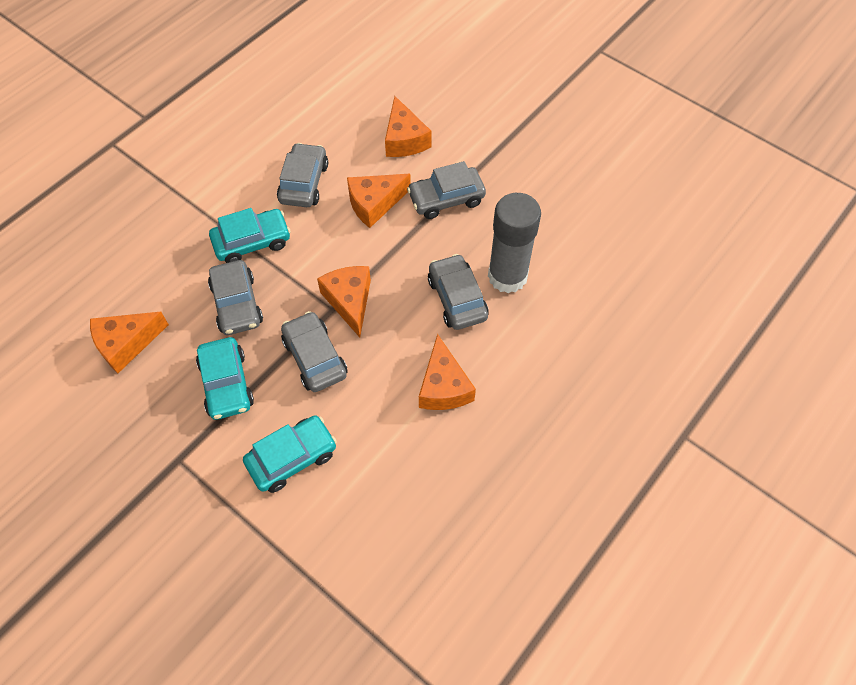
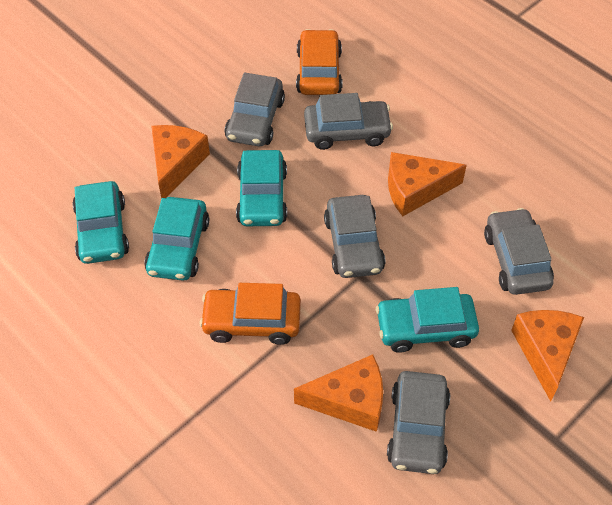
grey glue stick: [488,193,541,293] = 1 -> none = 0
orange car: none = 0 -> [199,283,301,345] [296,29,342,95] = 2
orange cheese: [90,312,169,373] [317,266,371,337] [347,174,411,228] [385,96,432,157] [419,334,476,410] = 5 -> [151,125,210,199] [294,354,383,432] [388,152,467,216] [511,310,584,401] = 4
turquoise car: [196,337,254,420] [209,208,291,263] [243,415,337,493] = 3 -> [72,181,129,264] [144,197,209,281] [236,150,287,226] [376,287,479,353] = 4

